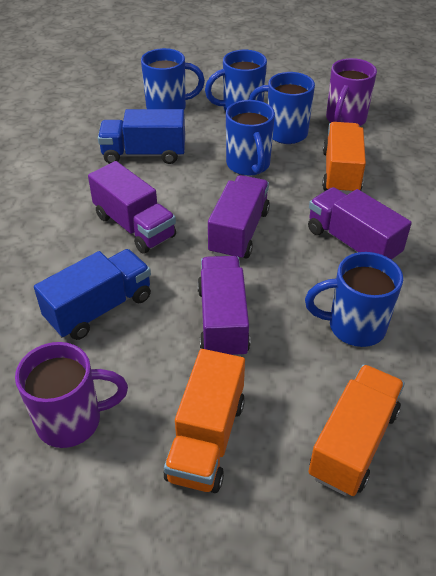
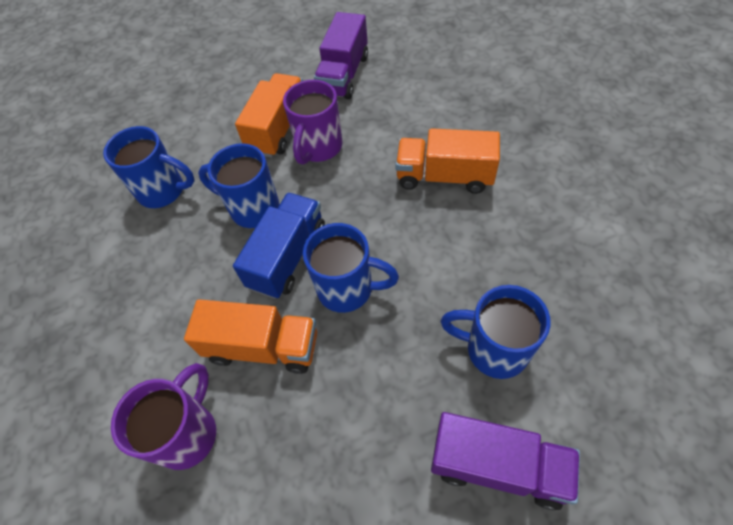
blue mug: [141,48,205,110] [205,50,267,112] [226,100,275,176] [249,72,315,144] [305,252,403,347] = 5 -> [103,126,195,208] [198,143,279,228] [303,223,399,313] [440,285,551,379] = 4
blue truck: [34,249,151,340] [98,109,185,164] = 2 -> [233,193,325,299] = 1
purple truck: [88,161,176,254] [197,256,250,357] [208,175,270,259] [308,187,412,261] = 4 -> [314,12,368,99] [431,412,580,510] = 2

